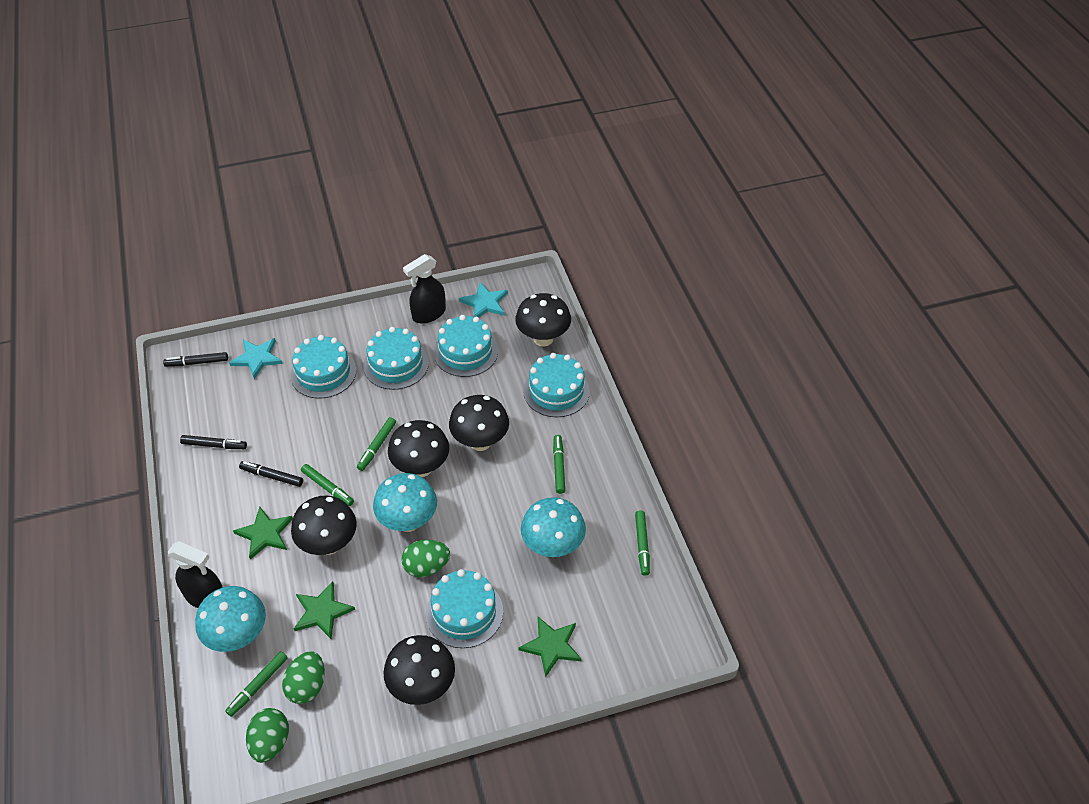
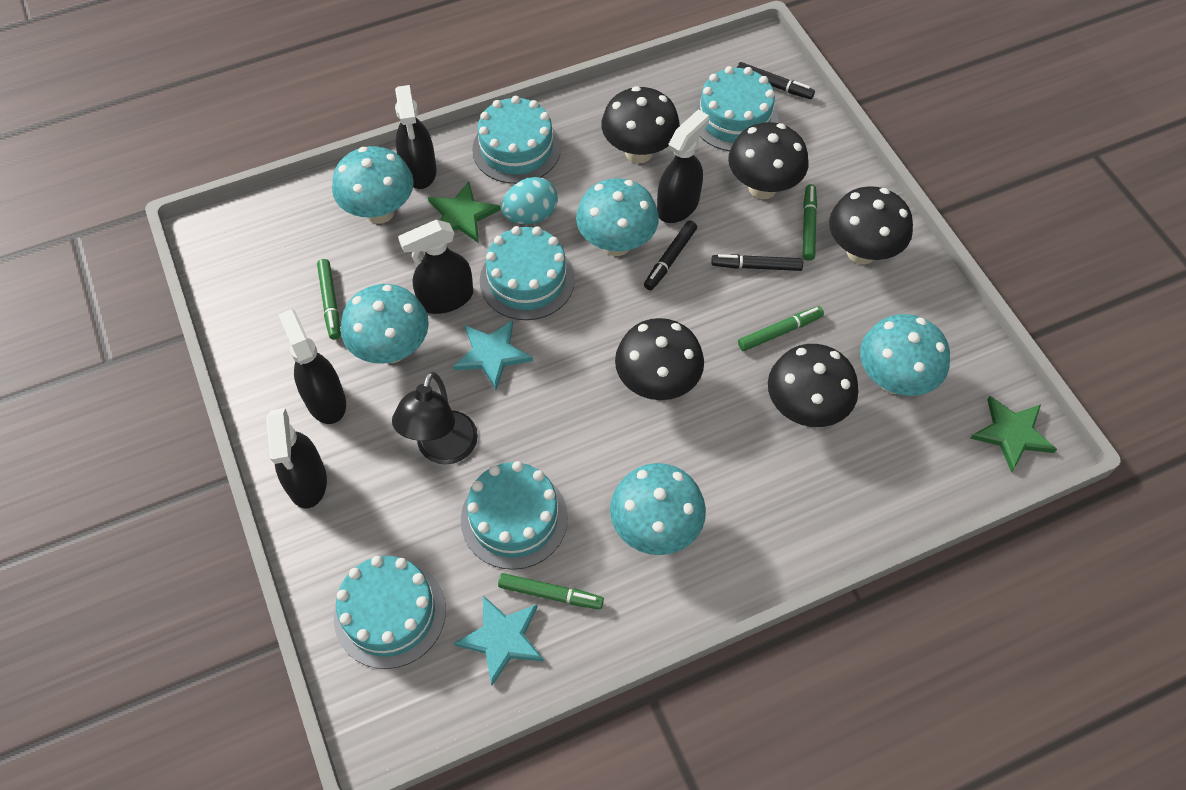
black lamp: none = 0 -> [392,371,478,465] = 1
black spray bottle: [168,541,222,608] [403,254,446,324] = 2 -> [266,408,327,509] [278,309,346,424] [395,85,437,189] [398,220,473,314] [657,109,709,223] = 5
green egg: [246,708,289,763] [282,651,325,704] [401,540,450,577] = 3 -> none = 0
green marker: [225,651,288,717] [301,464,354,506] [357,417,396,471] [553,435,565,494] [635,510,650,576] = 5 -> [317,259,340,340] [498,573,604,609] [738,306,824,351] [803,184,817,261] = 4
green star: [233,506,293,560] [294,581,355,639] [519,617,582,677] = 3 -> [428,181,501,243] [970,396,1057,473] = 2
turquoise egg: none = 0 -> [501,177,558,224] = 1
turquoise mushroom: [195,586,266,652] [373,473,437,532] [521,497,586,557] = 3 -> [332,146,414,224] [341,284,429,364] [576,178,659,256] [610,463,706,555] [860,314,950,396] = 5

